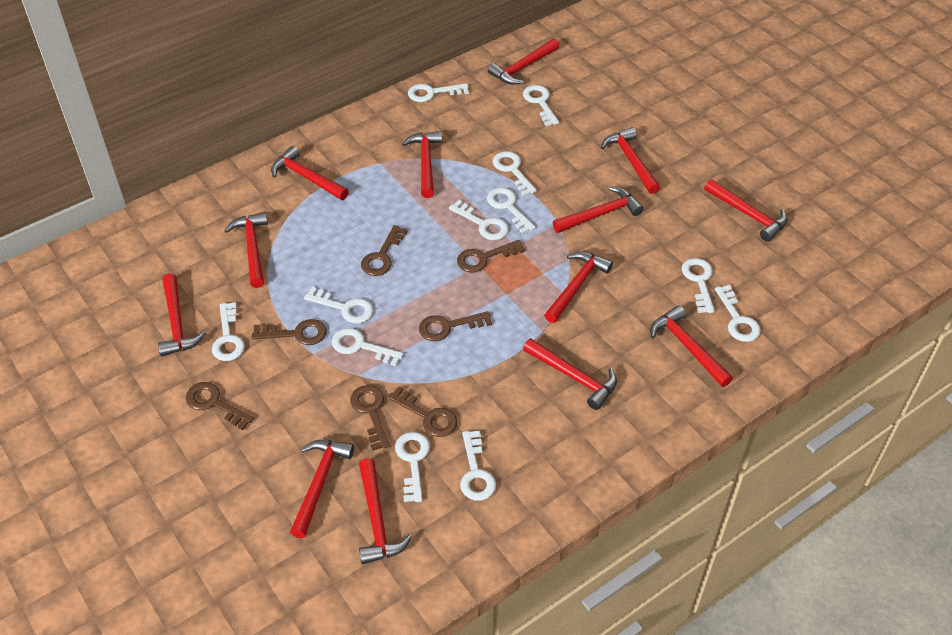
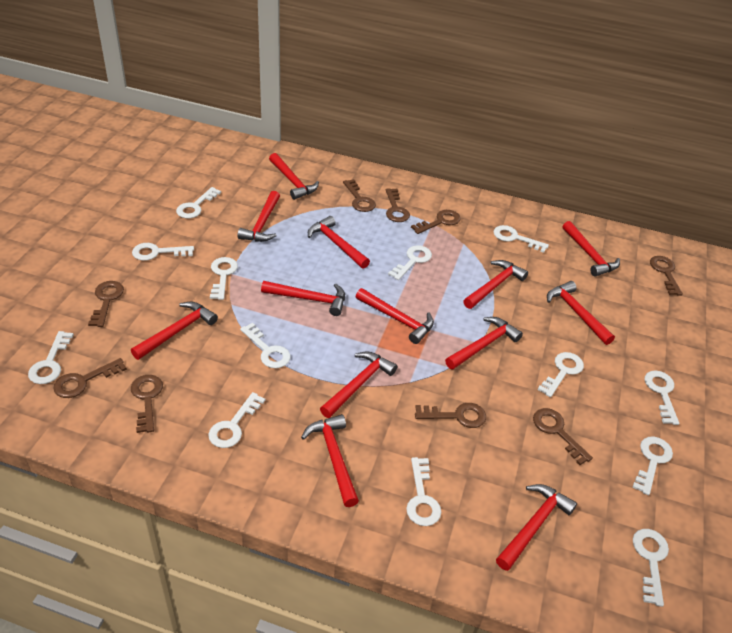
brown key: [186,382,254,431] [252,319,327,345] [350,385,390,451] [361,225,407,276] [388,386,457,437] [419,311,492,341] [457,240,525,273] = 7 -> [53,358,127,398] [88,281,124,327] [131,375,163,433] [343,179,376,212] [386,188,410,222] [411,210,461,234] [415,403,486,428] [533,408,593,465] [650,256,683,296] = 9
white key: [212,302,245,361] [304,287,373,323] [332,328,403,366] [395,432,430,502] [408,83,469,102] [449,200,509,240] [460,430,496,501] [487,187,536,234] [493,151,537,196] [523,85,559,126] [682,258,715,313] [715,285,761,342] = 12 -> [28,331,74,384] [132,243,194,261] [176,187,221,218] [208,392,265,448] [210,257,238,300] [240,323,291,368] [388,245,432,280] [406,457,441,526] [494,225,549,253] [538,352,584,397] [633,437,673,495] [633,529,669,607] [645,370,679,425] = 13

